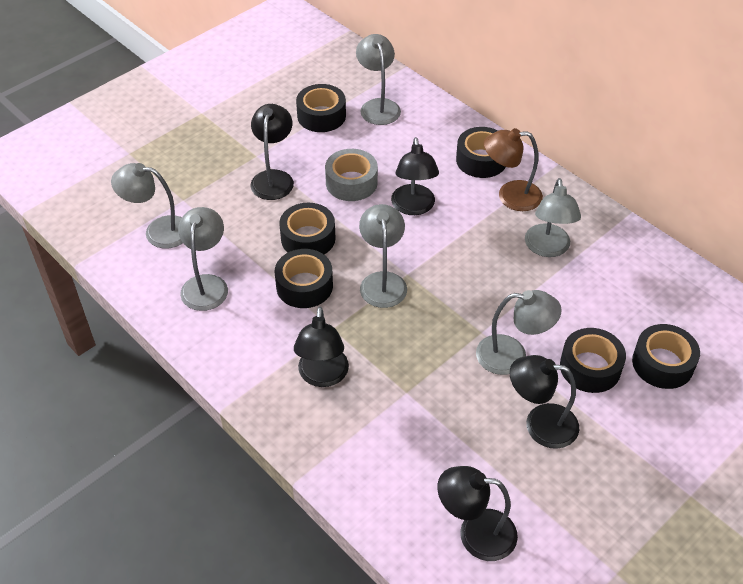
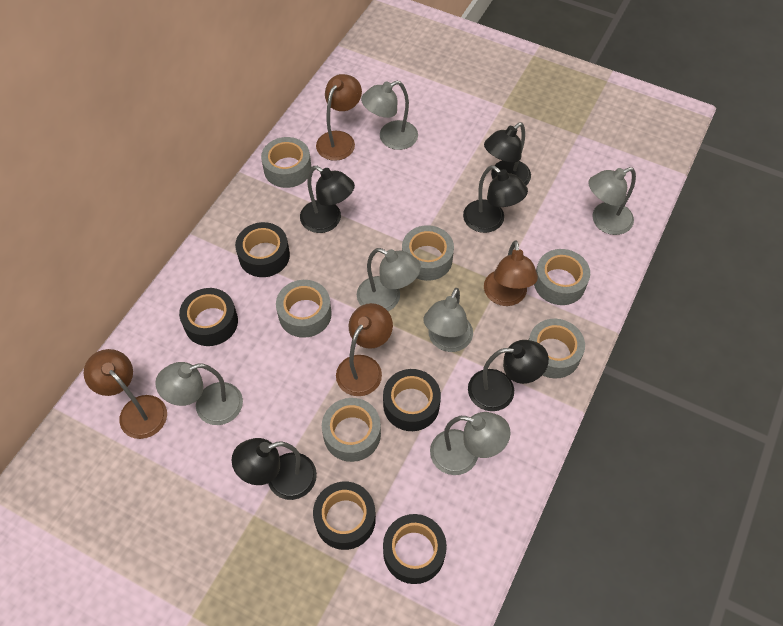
black tape: [275,249,333,308] [279,203,336,254] [296,84,346,132] [456,127,505,178] [560,328,626,393] [632,324,700,389] = 6 -> [179,288,238,346] [235,222,290,277] [313,482,376,550] [383,369,441,431] [383,514,447,584] = 5
brown lamp: [484,128,543,211] = 1 -> [84,349,167,439] [316,74,362,161] [336,303,393,396] [484,240,538,306] = 4
grey tape: [325,149,378,201] = 1 -> [261,137,312,188] [276,280,332,338] [322,398,381,462] [402,225,454,281] [529,319,585,378] [534,249,590,305] = 6

